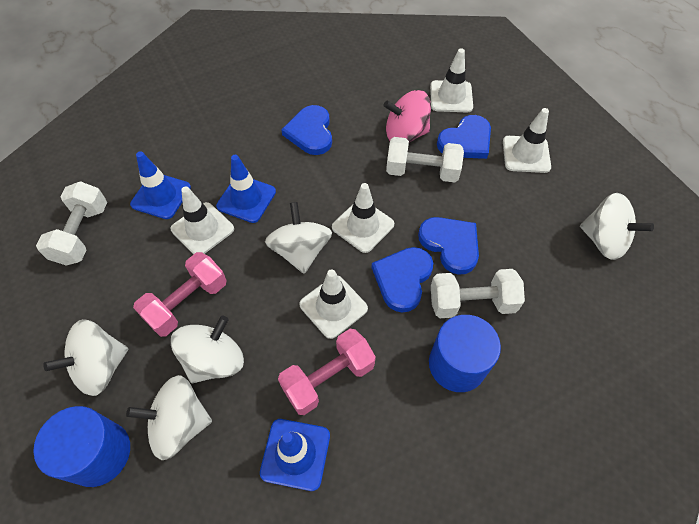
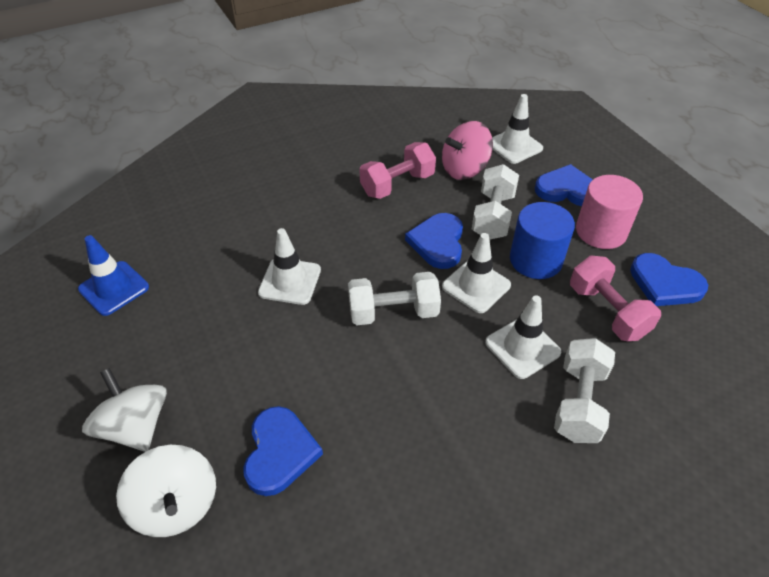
blue cylinder: [33,406,130,487] [429,315,501,392] = 2 -> [510,202,575,279] = 1
blue traffic cone: [130,151,191,219] [216,155,276,223] [260,419,330,491] = 3 -> [78,235,149,316] = 1
pink cylinder: none = 0 -> [576,175,643,249] = 1
white spinning top: [43,319,128,396] [126,375,212,460] [171,316,244,383] [265,202,332,274] [580,193,654,260] = 5 -> [82,368,167,452] [116,445,216,537] = 2
white traffic cone: [171,186,234,255] [299,269,368,339] [332,183,394,253] [430,48,473,113] [503,108,551,173] = 5 -> [258,228,321,305] [442,233,511,313] [485,296,561,379] [492,94,543,164] = 4

